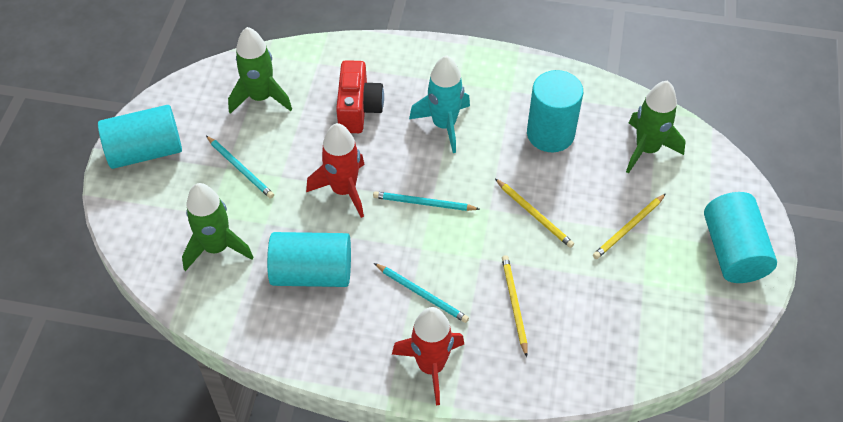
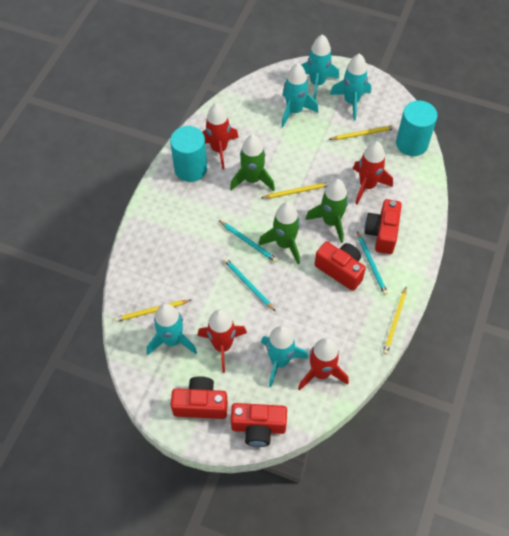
red camera: [336,60,384,133] = 1 -> [171,376,228,419] [231,403,287,447] [315,241,366,291] [364,199,402,254] = 4
red rocket: [306,123,365,218] [392,307,464,406] = 2 -> [197,309,247,373] [202,103,239,169] [298,338,349,391] [353,141,393,204] = 4
turquoise cylinder: [98,105,182,169] [267,232,351,287] [527,70,583,152] [704,192,777,283] = 4 -> [170,126,207,182] [396,100,437,156] = 2
turquoise rocket: [409,55,470,153] = 1 -> [147,303,197,355] [261,325,308,387] [281,63,318,127] [301,34,339,100] [330,53,371,121] = 5
yellow pencil: [495,179,574,248] [502,255,528,357] [593,194,666,259] = 3 -> [115,300,191,322] [261,182,330,199] [329,125,395,140] [383,287,407,355] = 4

